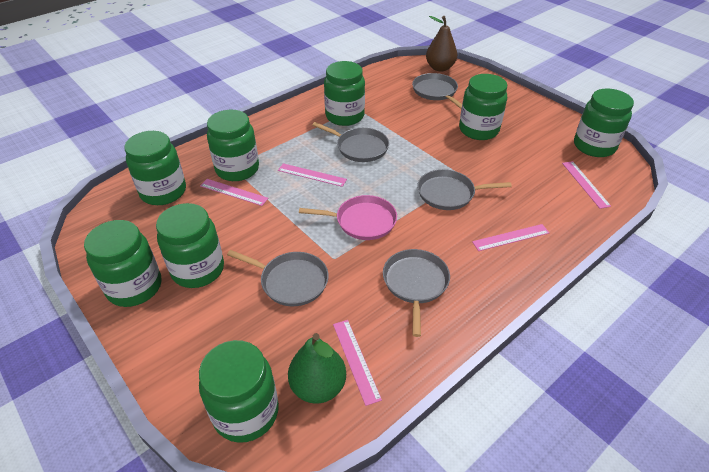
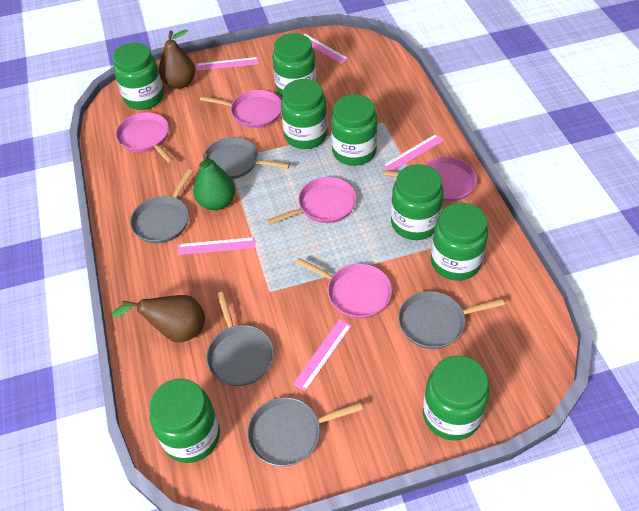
brown pear: [426,16,457,71] = 1 -> [111,295,205,342] [159,29,195,89] = 2
pink pan: [299,195,397,240] = 1 -> [116,112,174,164] [200,90,281,128] [267,177,357,225] [296,258,392,319] [383,157,477,202] = 5

